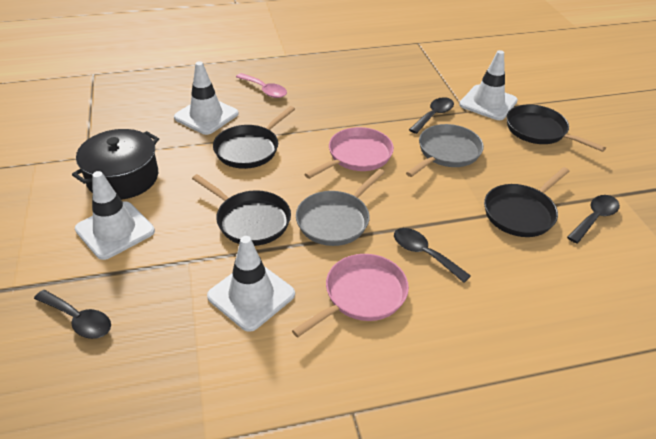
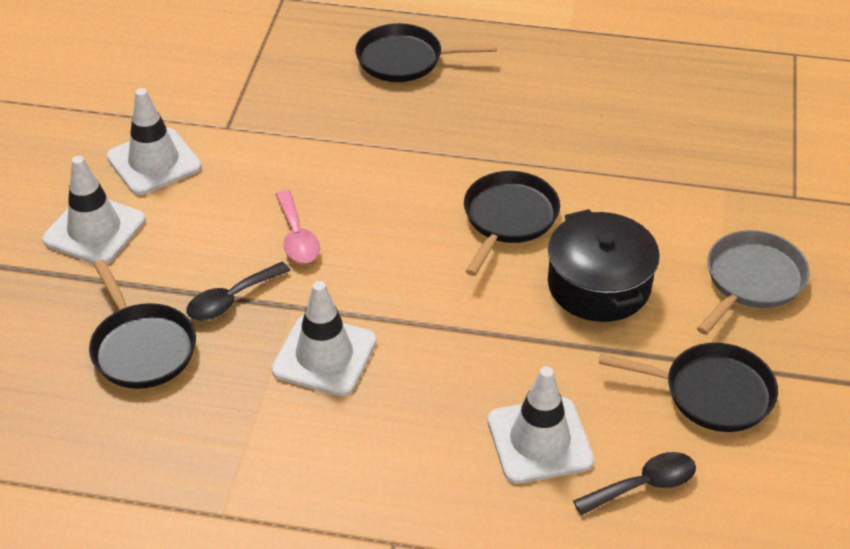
black spoon: [34,290,111,339] [394,228,471,283] [409,97,454,134] [567,195,620,244] = 4 -> [186,262,291,321] [573,452,696,515] = 2
grey pan: [296,169,385,246] [406,124,484,177] = 2 -> [697,230,810,335] = 1
pink pan: [292,254,409,337] [304,127,394,179] = 2 -> none = 0

